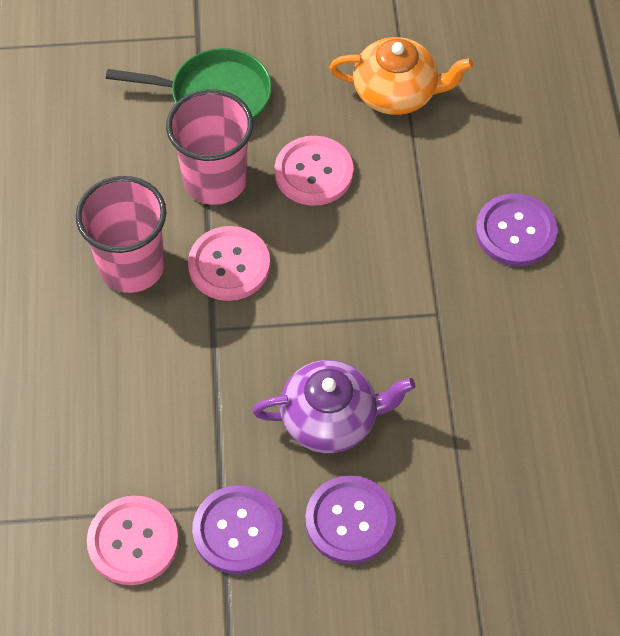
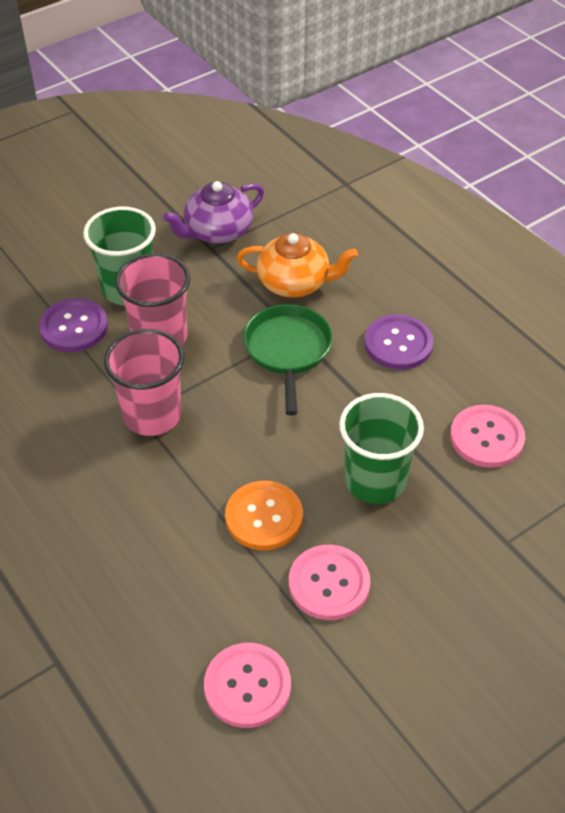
green cup: none = 0 -> [83,207,156,305] [339,393,424,504] = 2
orange button: none = 0 -> [225,481,303,550] = 1
purple button: [192,485,283,574] [305,475,396,564] [475,194,558,266] = 3 -> [39,298,108,352] [365,314,434,370] = 2

